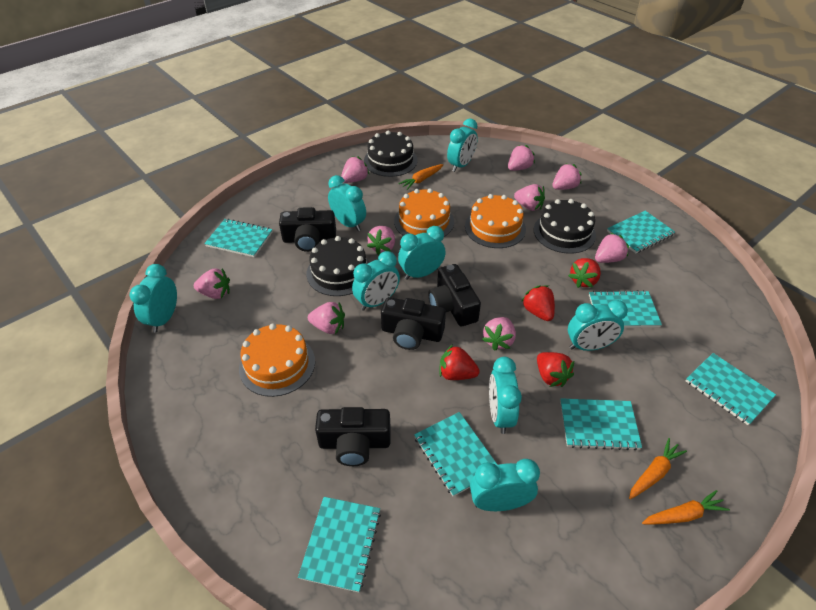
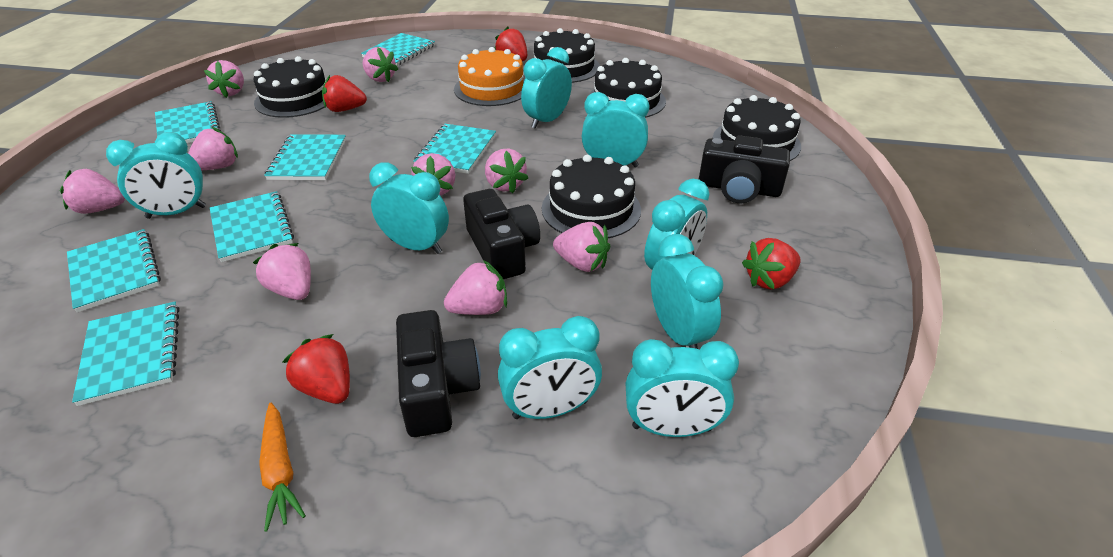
black cake: [307,236,370,296] [364,131,418,177] [534,199,596,254] = 3 -> [253,56,326,118] [534,28,600,83] [542,155,641,238] [588,58,666,118] [713,95,801,161] = 5
black camera: [279,207,336,252] [315,407,391,466] [381,297,446,350] [429,264,481,326] = 4 -> [396,310,481,437] [463,189,540,279] [699,135,790,203] = 3
orange cake: [239,323,315,397] [394,188,454,237] [465,194,526,248] = 3 -> [454,47,525,106] = 1
orange carrot: [398,164,444,190] [629,438,687,499] [642,490,730,525] = 3 -> [259,403,306,532] = 1

